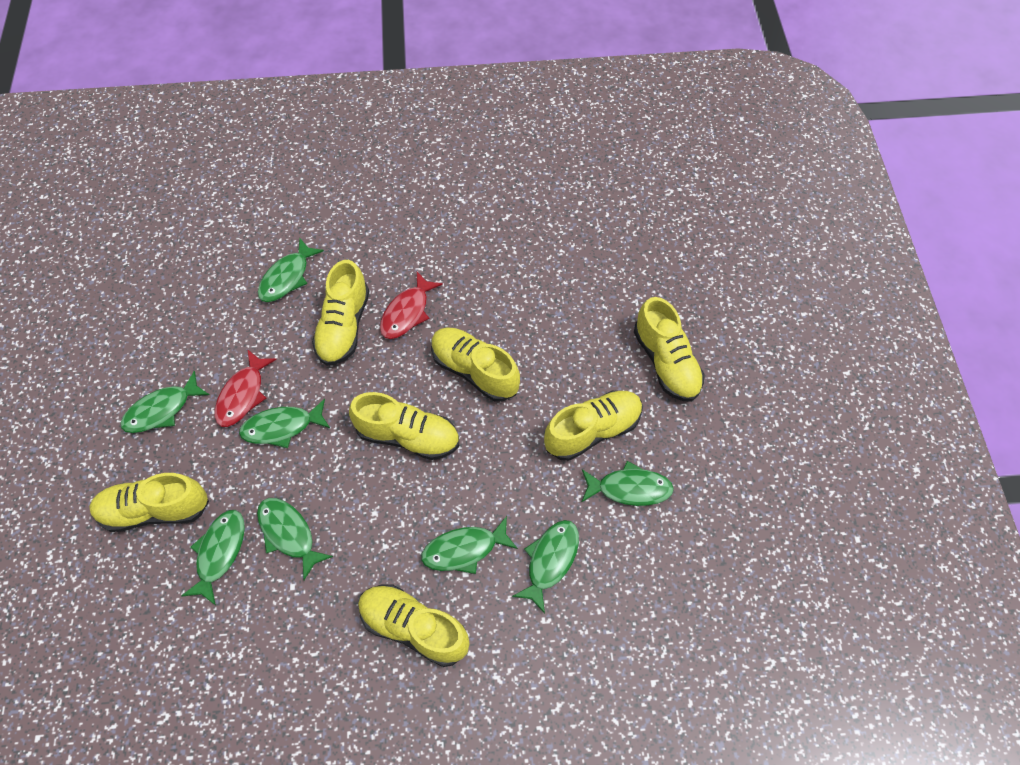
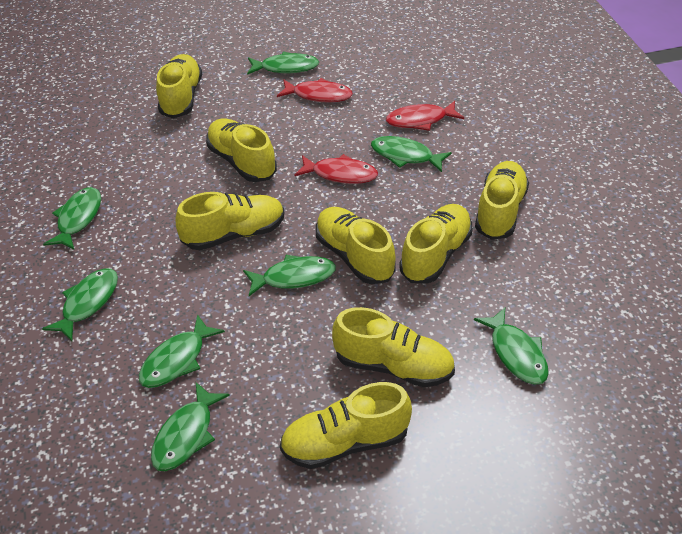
red fish: [215,349,277,427] [380,272,443,339] = 2 -> [277,78,353,103] [294,154,378,184] [386,101,464,131] = 3
yellow shoe: [89,473,209,532] [312,260,369,366] [349,392,459,460] [358,585,470,667] [431,327,520,402] [544,391,643,461] [634,297,705,401] = 7 -> [156,54,202,118] [176,192,284,250] [206,119,277,182] [280,382,412,469] [316,207,396,284] [332,307,455,387] [399,204,472,284] [475,161,529,240] = 8

